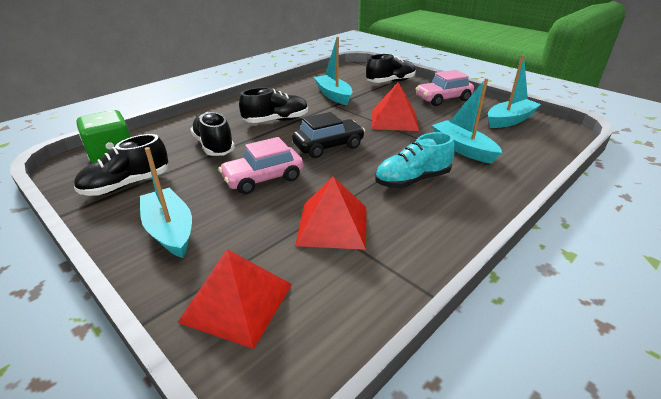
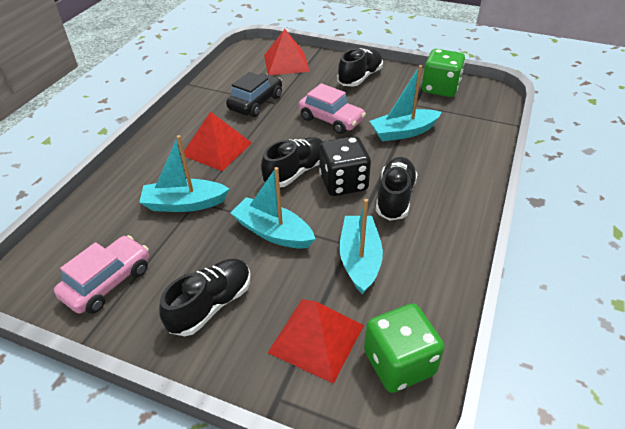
black dice: none = 0 -> [319,136,371,196] = 1
green dice: [77,110,131,163] = 1 -> [364,304,445,393] [422,49,465,97] = 2
turquoise shoe: [375,132,455,188] = 1 -> none = 0

